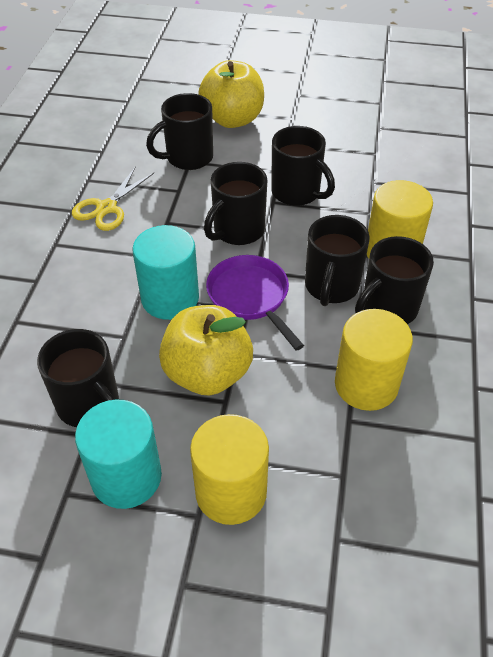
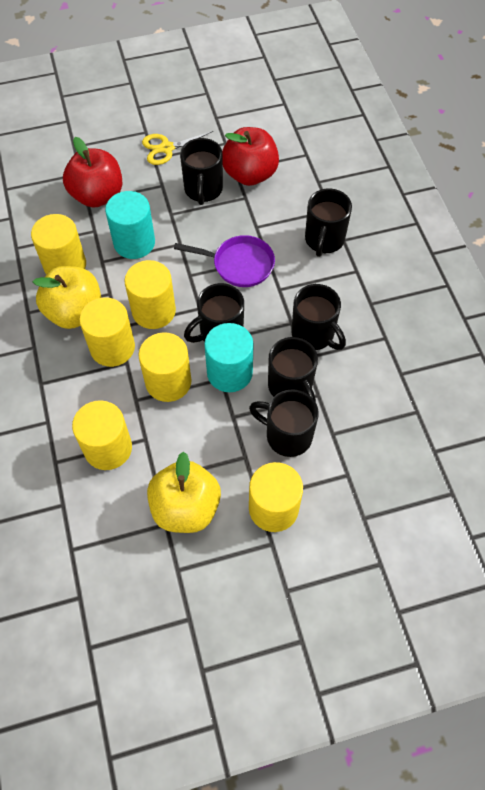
red apple: none = 0 -> [63,137,122,207] [222,127,279,186] = 2
yellow cylinder: [190,414,269,525] [335,309,413,411] [367,180,433,258] = 3 -> [31,214,86,275] [72,400,132,470] [79,297,135,367] [124,260,176,329] [139,332,192,402] [249,462,303,532] = 6

